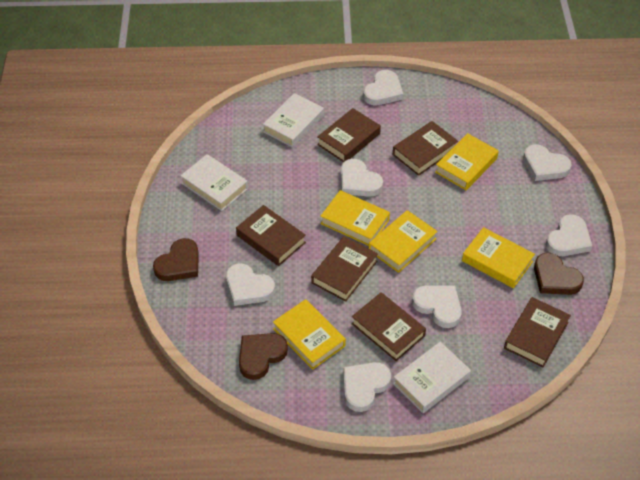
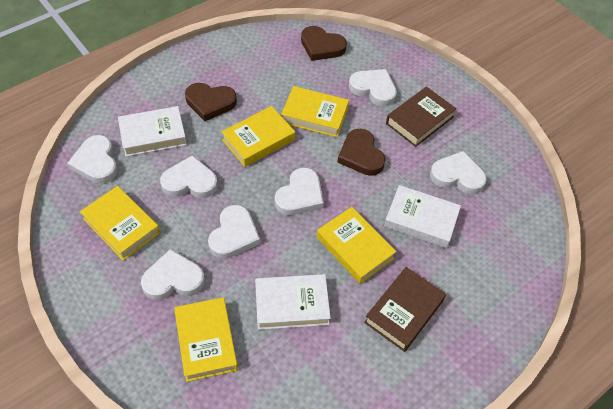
brown book: [236,205,306,266] [311,236,378,302] [317,108,381,162] [351,292,426,361] [393,121,458,176] [504,297,571,367] = 6 -> [364,267,446,352] [386,87,457,147] = 2

